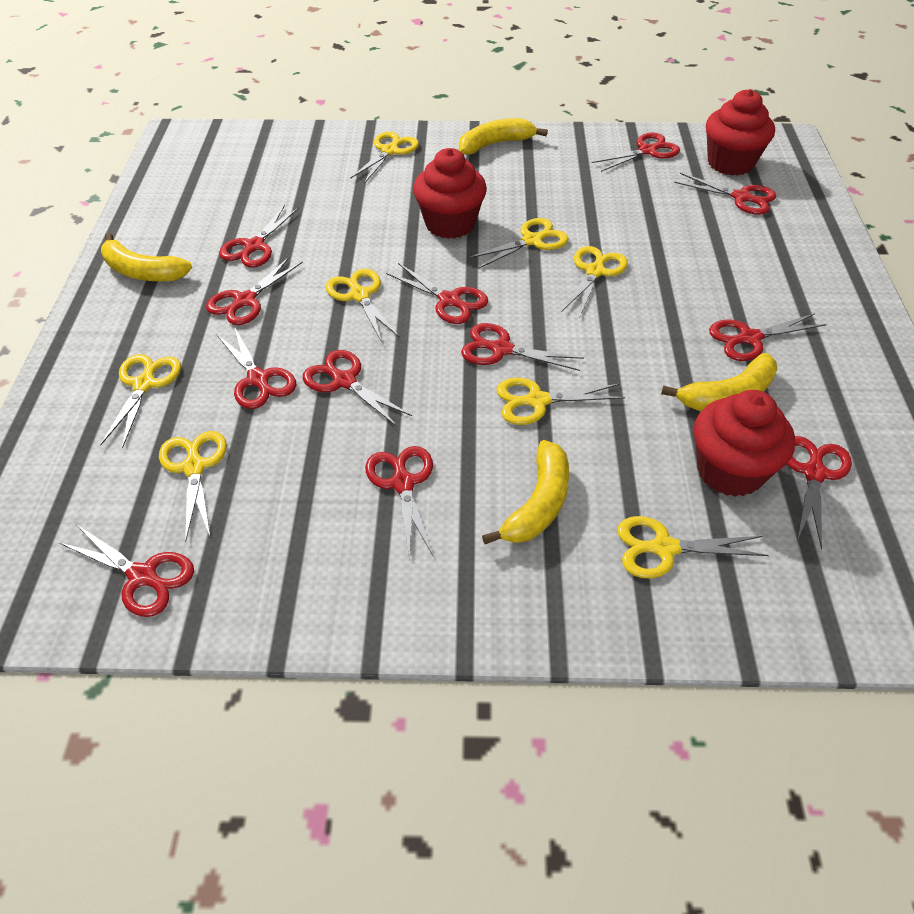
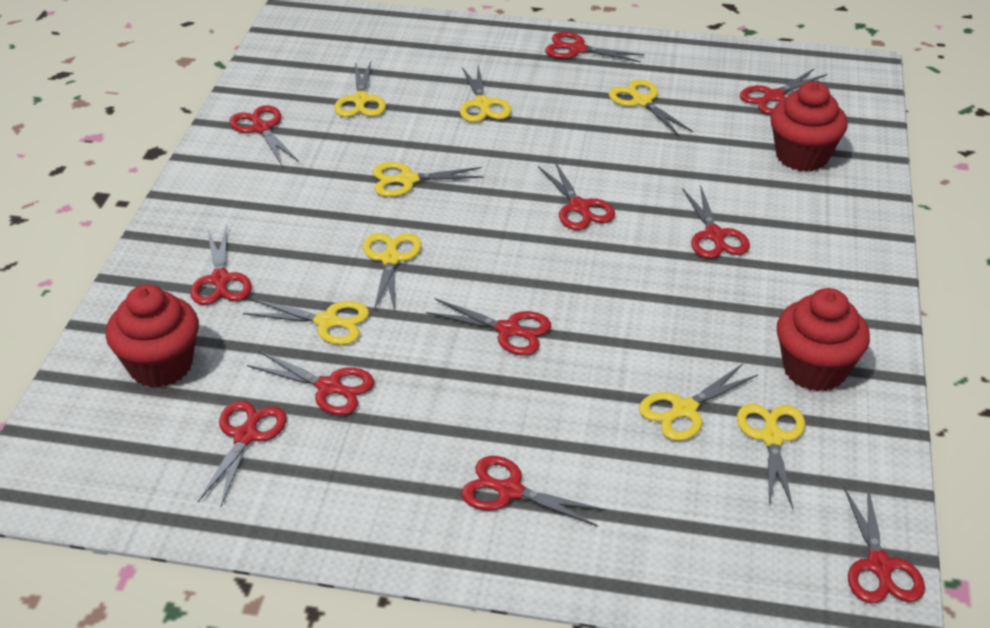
red scissors: [59,524,194,617] [206,257,303,325] [216,326,296,409] [219,205,299,267] [303,350,412,427] [365,446,434,561] [386,263,488,324] [461,323,584,371] [592,132,680,172] [674,173,777,215] [709,313,827,361] [787,436,852,549] = 12 -> [190,225,252,305] [198,401,287,506] [229,105,299,165] [247,351,374,415] [426,298,551,355] [462,456,606,527] [538,162,615,230] [545,32,645,62] [682,185,750,259] [740,68,827,115] [844,485,925,603] = 11
yellow banana: [101,233,192,281] [459,118,548,155] [482,440,569,544] [661,353,777,411] = 4 -> none = 0

